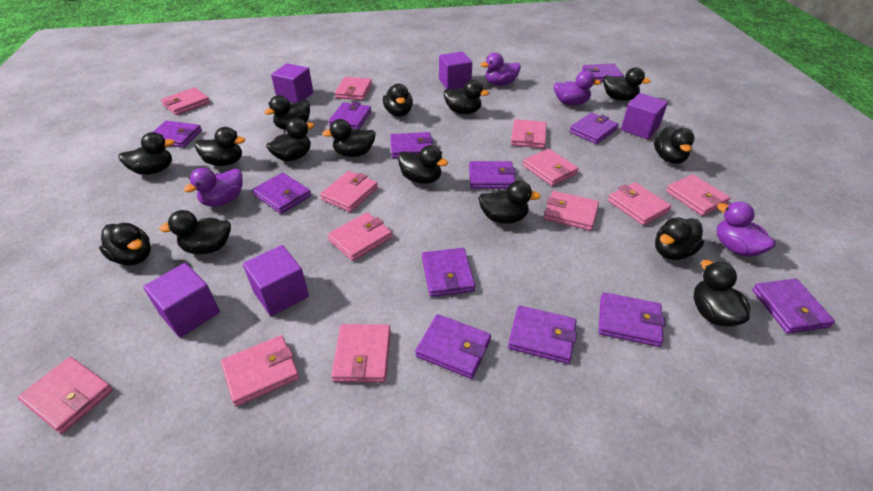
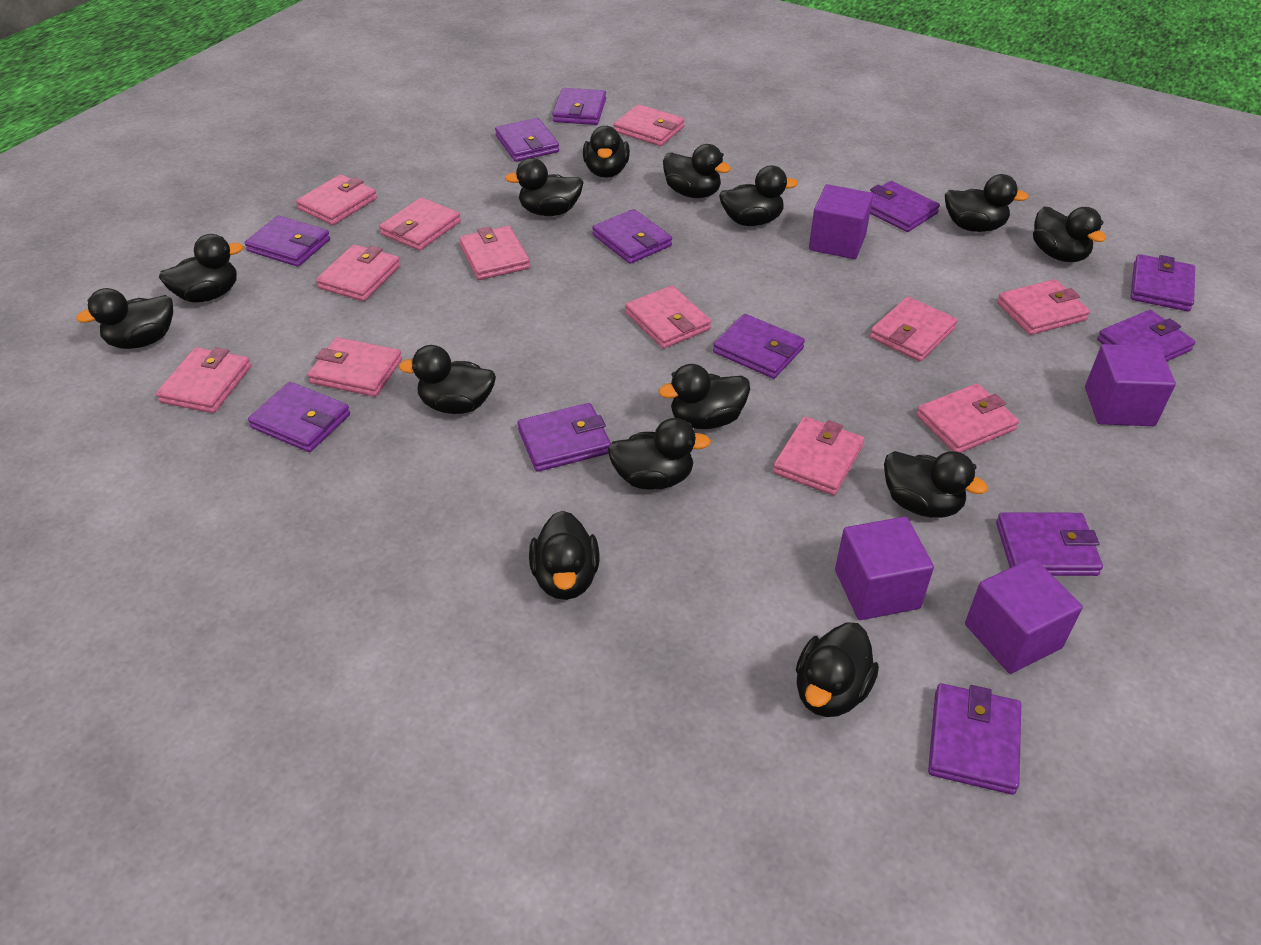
black duck: [99,223,151,265] [118,132,175,175] [159,210,231,254] [195,127,245,166] [264,95,310,130] [266,118,315,161] [322,119,376,157] [383,84,413,117] [398,145,448,184] [444,80,489,114] [478,180,541,224] [603,67,651,101] [654,126,694,164] [655,218,704,260] [693,260,750,327] = 15 -> [76,288,173,349] [159,234,243,302] [399,345,496,414] [505,158,584,216] [529,511,600,600] [583,126,630,178] [607,418,711,490] [659,364,750,429] [663,144,731,198] [719,165,798,226] [796,622,879,717] [884,451,988,518] [945,174,1029,232] [1033,206,1106,262] = 14
purple cube: [143,263,220,338] [243,245,309,316] [271,63,313,103] [439,52,472,90] [621,93,668,139] = 5 -> [809,184,873,259] [835,516,934,620] [965,558,1083,674] [1085,344,1176,426] = 4
purple duck: [184,168,242,207] [480,53,521,86] [554,70,601,105] [717,201,776,257] = 4 -> none = 0

